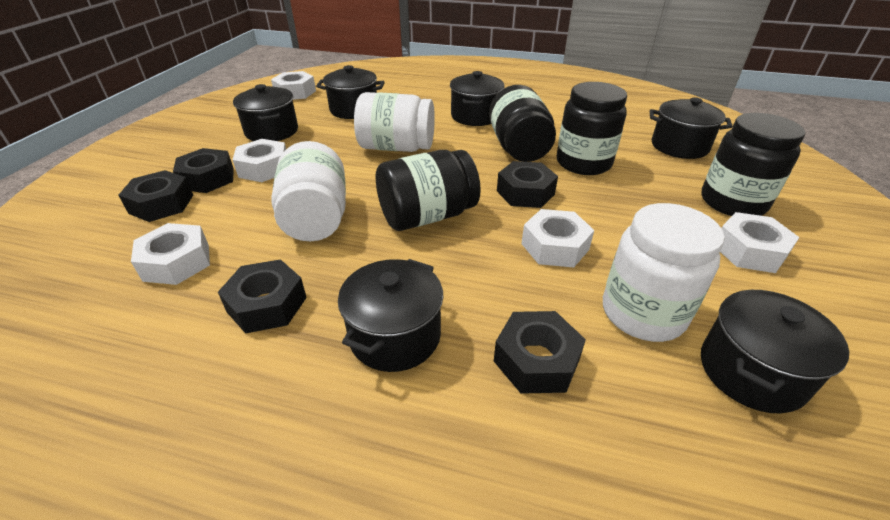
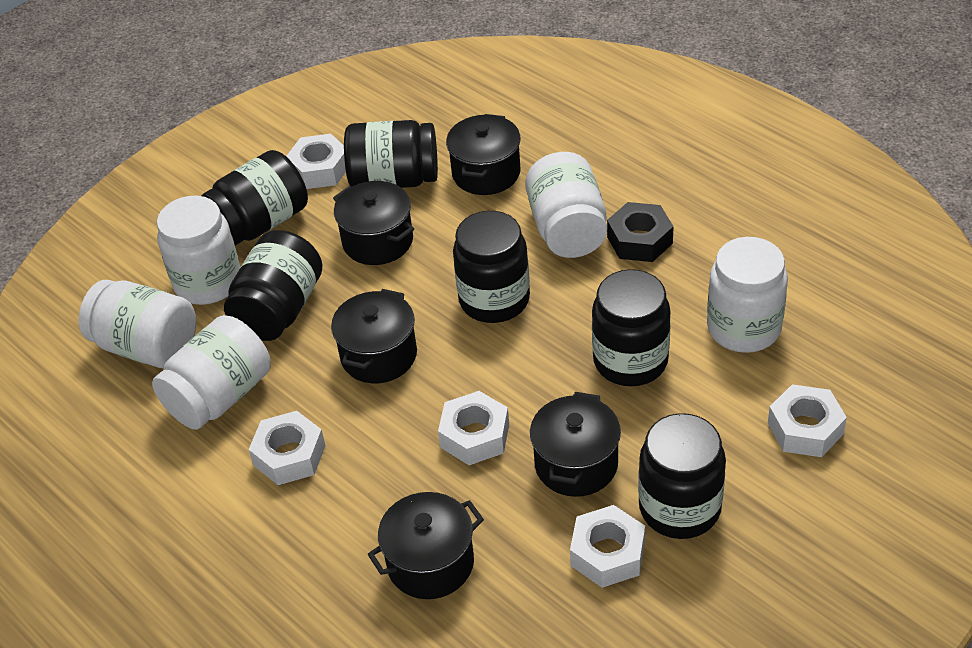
black jar: [376,150,481,231] [489,85,556,162] [557,82,627,175] [701,113,805,216] = 4 -> [201,150,308,246] [224,230,323,341] [344,120,438,188] [453,211,530,323] [592,269,671,386] [638,413,726,539] = 6
black nut: [118,170,193,222] [173,148,234,193] [218,259,307,334] [494,311,586,394] [497,161,558,208] = 5 -> [607,202,674,262] = 1
black pot: [233,84,298,141] [316,65,384,119] [338,259,443,372] [450,71,504,126] [650,97,733,159] [701,290,849,413] = 6 -> [331,289,417,383] [333,181,414,265] [368,492,484,599] [446,114,521,195] [530,392,621,497] = 5
white jar: [272,141,346,241] [354,92,435,152] [603,203,725,342] = 3 -> [78,280,196,368] [152,315,271,430] [157,196,240,305] [525,152,607,258] [707,237,788,353] = 5

